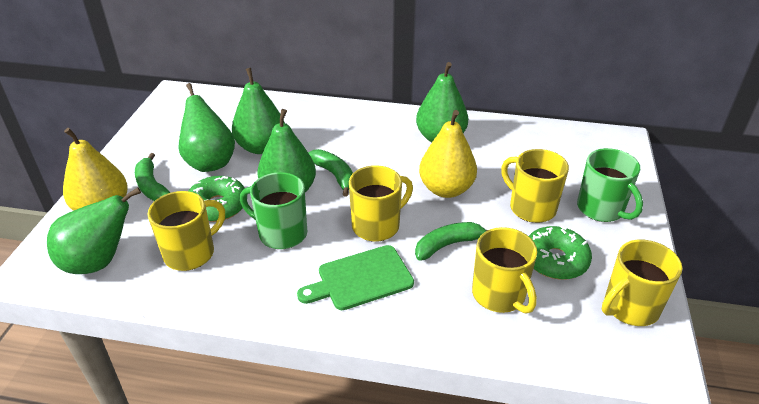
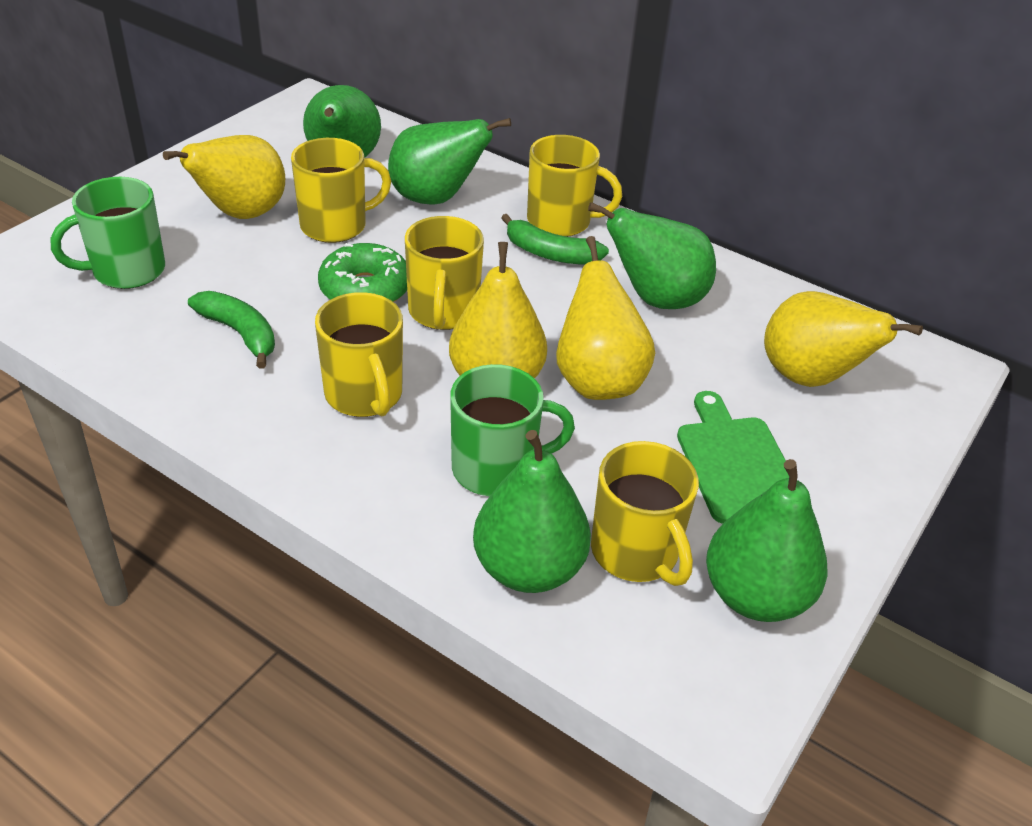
green banana: [135,153,170,201] [308,149,353,197] [415,222,488,261] = 3 -> [188,291,275,369] [501,214,609,265] = 2
green donut: [188,176,247,222] [529,226,592,280] = 2 -> [318,243,407,302] = 1
yellow pear: [63,128,128,211] [419,110,477,198] = 2 -> [163,135,285,219] [449,242,547,378] [556,236,655,400] [764,291,923,387] = 4

